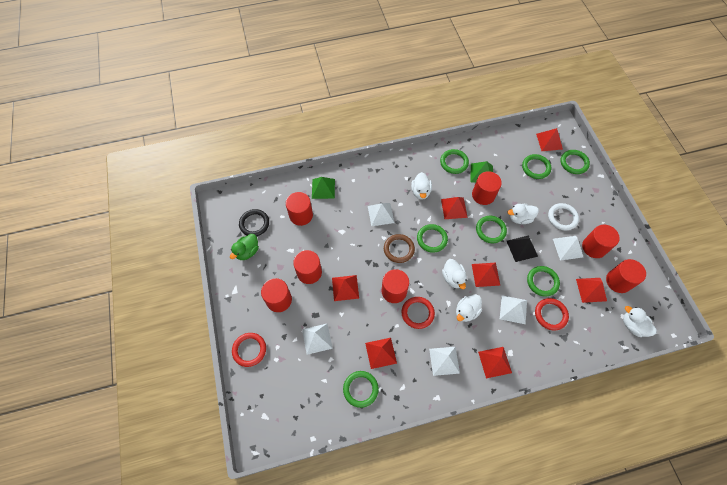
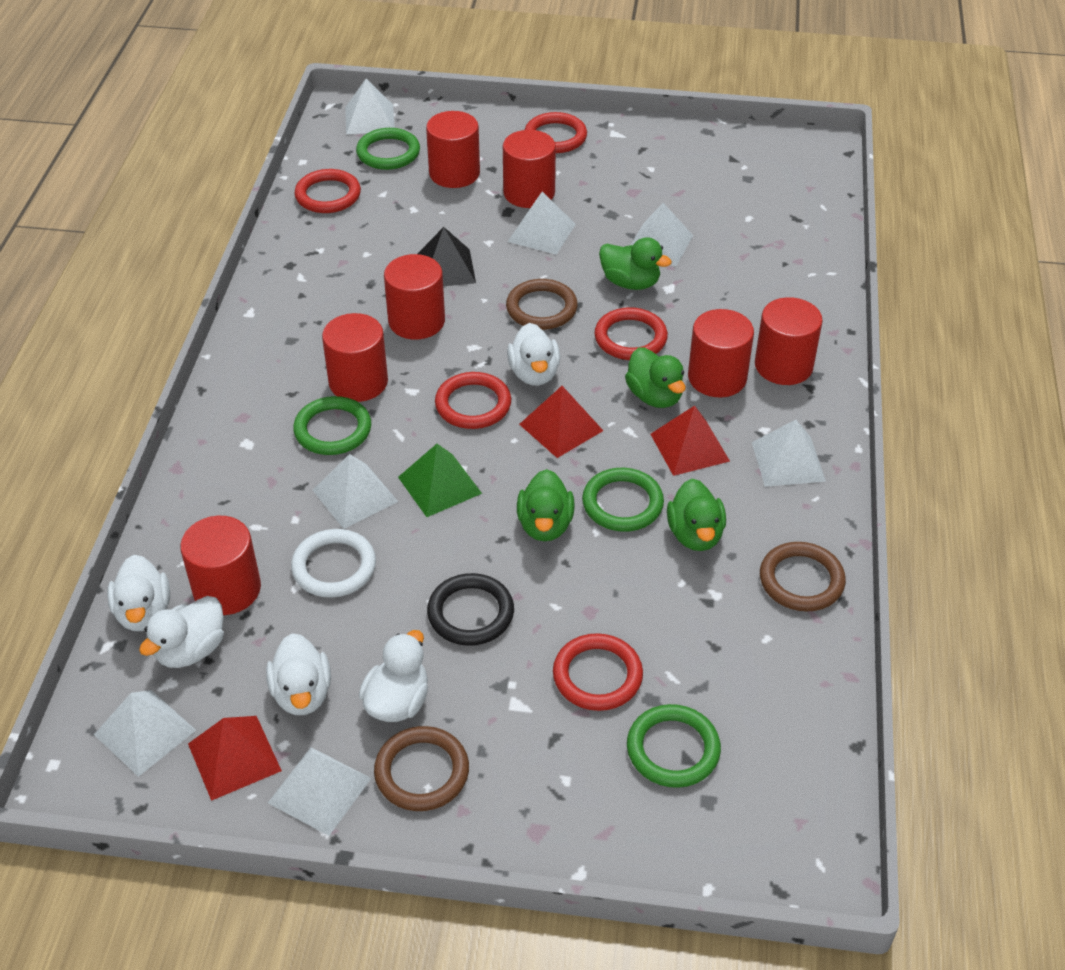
brown ring: [384,234,415,263] = 1 -> [374,726,469,811] [506,279,578,330] [760,542,846,611] = 3
green duck: [230,234,259,260] = 1 -> [517,469,575,541] [599,237,672,290] [625,347,686,408] [667,479,726,551] = 4
green pyramid: [312,177,335,199] [470,161,493,183] = 2 -> [398,444,482,517] = 1
green ring: [343,371,379,408] [417,224,448,253] [440,149,469,174] [476,216,507,243] [522,154,551,179] [527,266,560,297] [561,150,590,174] = 7 -> [293,396,371,455] [356,128,420,170] [582,468,664,532] [627,704,721,788] = 4
red pyramid: [332,275,359,301] [365,338,397,369] [441,197,468,219] [472,263,500,287] [478,347,512,378] [536,128,563,151] [576,278,607,303] = 7 -> [188,716,282,801] [519,386,603,458] [650,406,730,476] = 3
red ring: [232,333,266,367] [402,297,435,329] [535,298,569,330] = 3 -> [295,169,361,213] [435,372,511,429] [525,112,587,153] [553,633,643,711] [595,307,668,360] = 5
white pyramid: [302,324,333,355] [368,203,395,226] [429,347,460,376] [500,295,527,324] [553,236,583,261] = 5 -> [94,690,196,777] [268,747,371,836] [313,454,398,529] [345,79,395,134] [508,191,576,255] [631,203,693,266] [752,420,826,487] = 7

